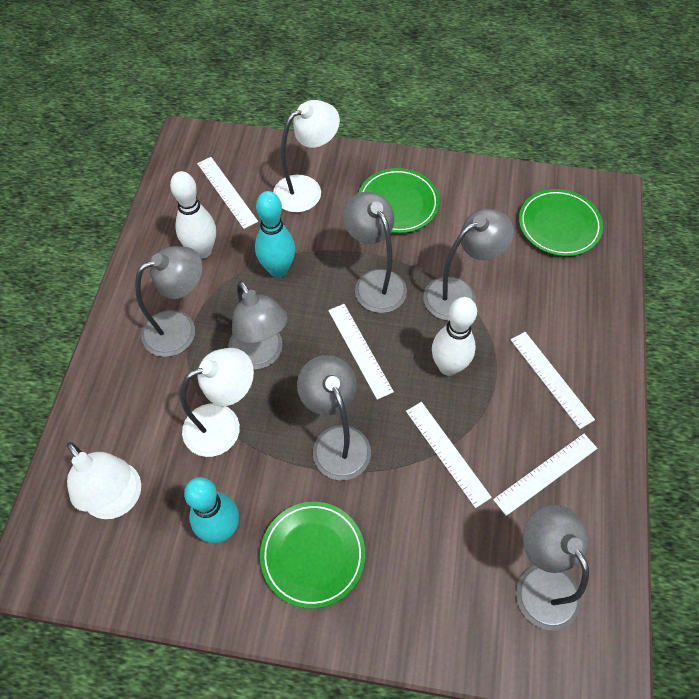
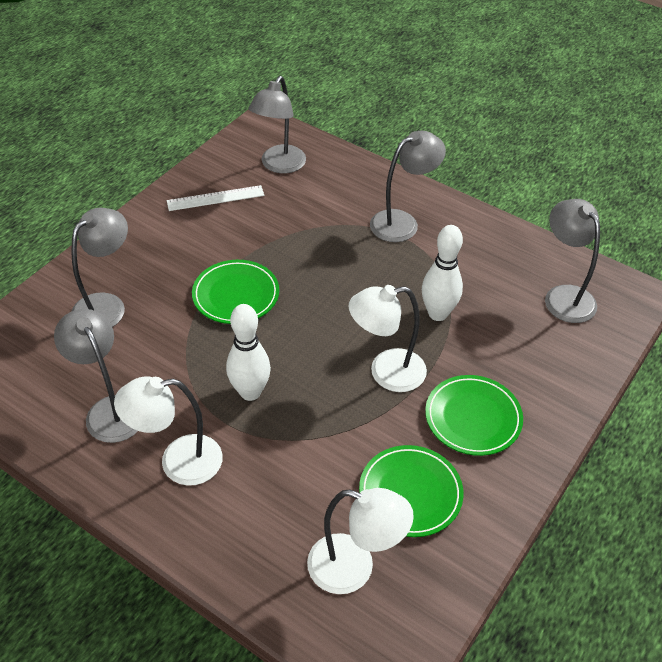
grey lamp: [135,246,202,357] [228,281,288,370] [297,355,371,480] [343,192,407,313] [423,209,514,321] [516,505,589,630] = 6 -> [54,309,138,443] [71,208,128,327] [248,76,306,174] [370,131,446,242] [545,199,600,323] = 5
turquoise bowling pin: [184,477,239,543] [255,191,295,277] = 2 -> none = 0
white ruler: [197,157,258,229] [328,304,394,400] [406,402,492,508] [493,434,598,516] [511,332,595,429] = 5 -> [167,185,264,211] = 1

